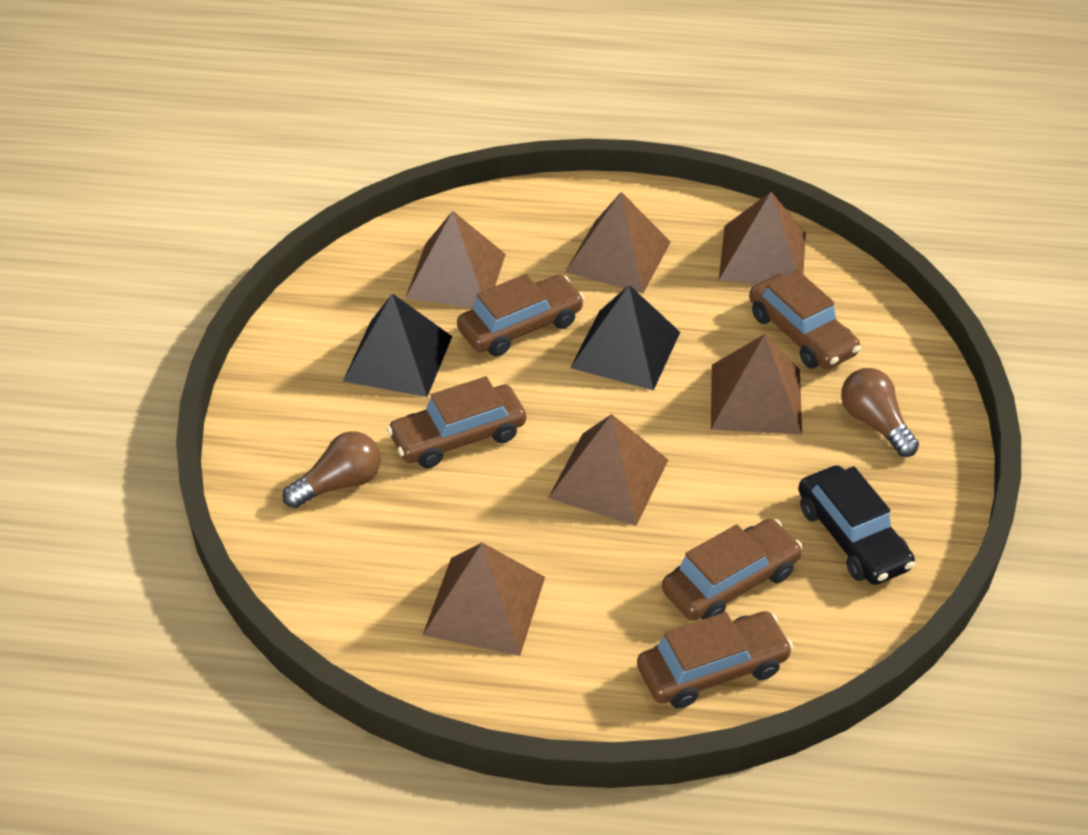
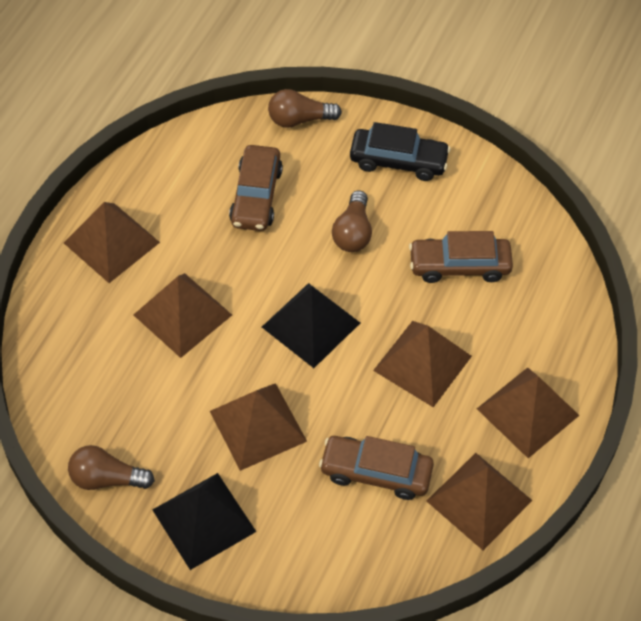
brown car: [387,376,526,468] [457,274,584,356] [637,611,793,709] [662,519,803,621] [749,270,861,369] = 5 -> [229,145,283,231] [319,436,434,500] [409,231,513,283] = 3
brown light bulb: [282,431,381,508] [841,368,919,457] = 2 -> [68,445,155,490] [268,89,342,128] [332,190,372,252] = 3

